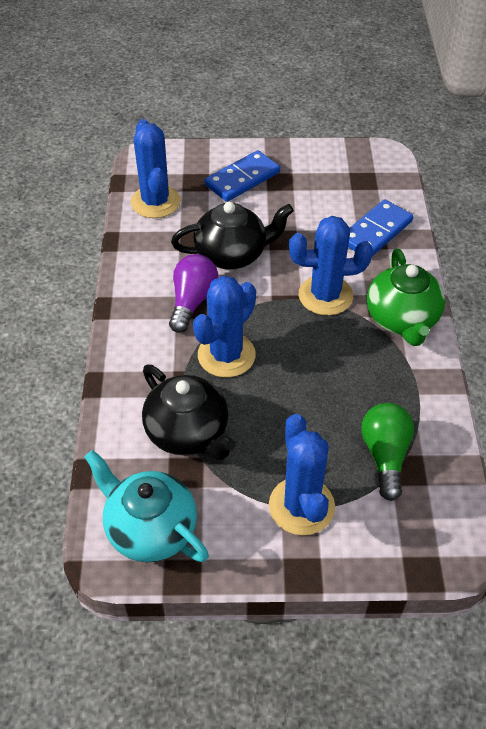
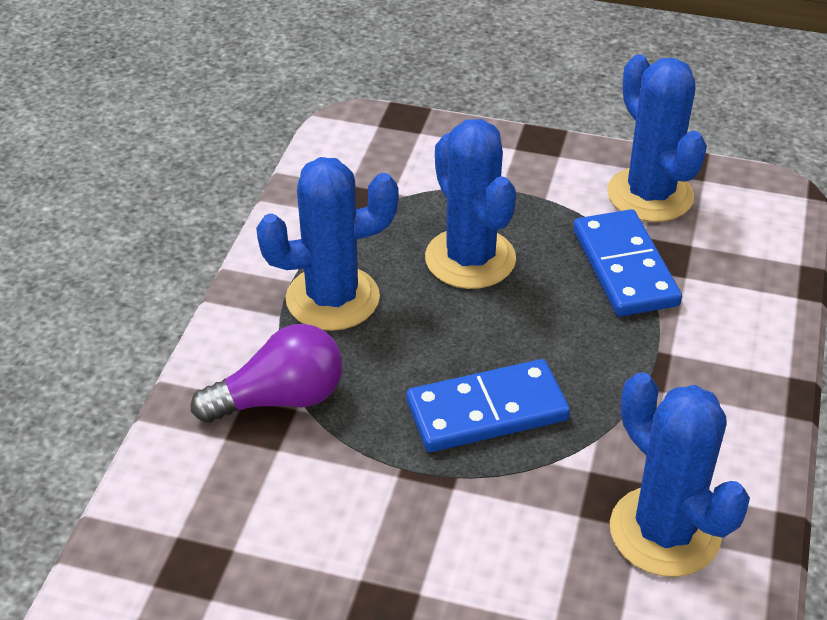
black teapot: [142,364,235,460] [171,202,294,269] = 2 -> none = 0
green light bulb: [361,403,414,501] = 1 -> none = 0
green teapot: [367,249,445,346] = 1 -> none = 0
turquoise teapot: [85,450,209,562] = 1 -> none = 0

